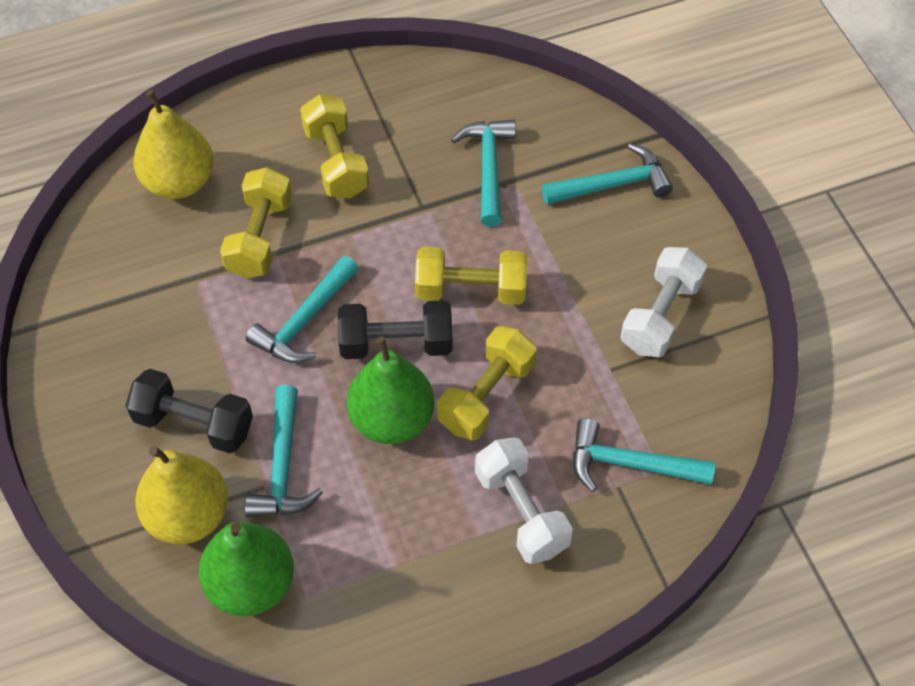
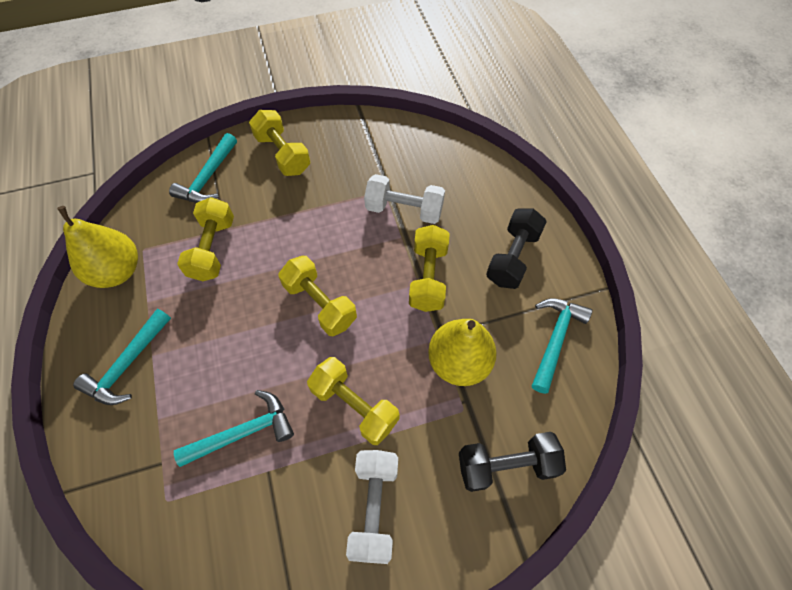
green pear: [199,522,294,616] [347,337,435,444] = 2 -> none = 0
turquoise hammer: [245,256,359,363] [245,385,323,517] [451,120,516,226] [542,144,673,204] [573,418,715,492] = 5 -> [73,309,171,405] [169,133,237,203] [174,390,294,467] [532,298,592,394] = 4
yellow dumbbell: [220,167,292,279] [300,94,369,199] [415,247,527,305] [437,326,536,440] = 4 -> [177,197,234,281] [249,110,310,176] [278,256,357,336] [307,357,400,445] [409,225,450,312] = 5

